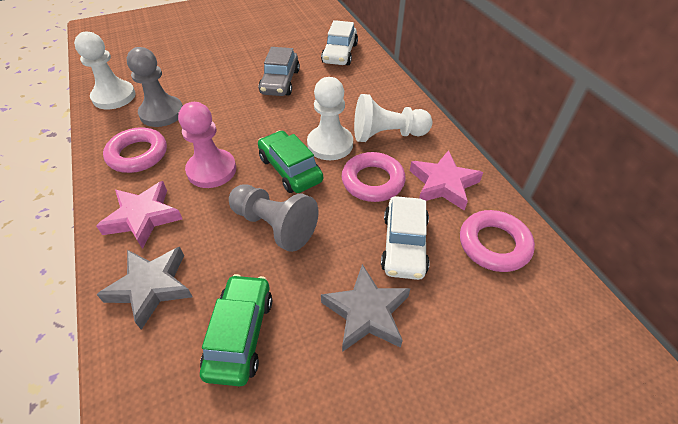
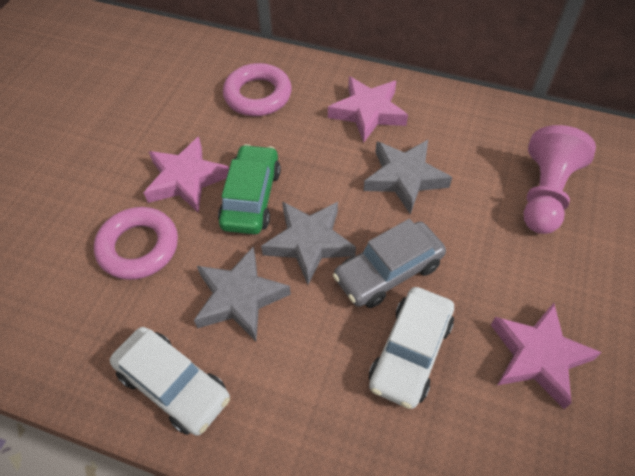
green car: [200,274,272,386] [258,130,323,193] = 2 -> [218,144,281,234] = 1
grey pawn: [127,47,183,127] [229,184,319,252] = 2 -> none = 0
grey star: [96,247,193,330] [321,264,411,352] = 2 -> [194,247,291,341] [261,201,356,285] [364,140,452,214] = 3
pink ring: [103,127,167,173] [342,152,406,202] [460,210,535,272] = 3 -> [94,207,178,280] [223,63,292,116] = 2
pink star: [96,181,182,249] [410,150,483,211] = 2 -> [144,137,229,212] [328,76,408,143] [491,303,602,409] = 3
white pawn: [74,31,136,109] [307,77,353,160] [354,94,432,142] = 3 -> none = 0

